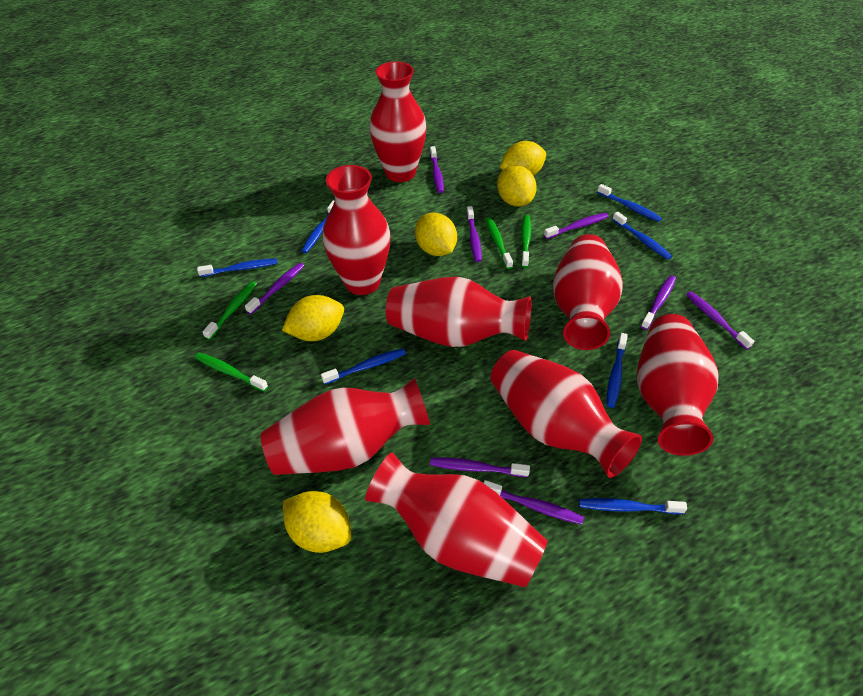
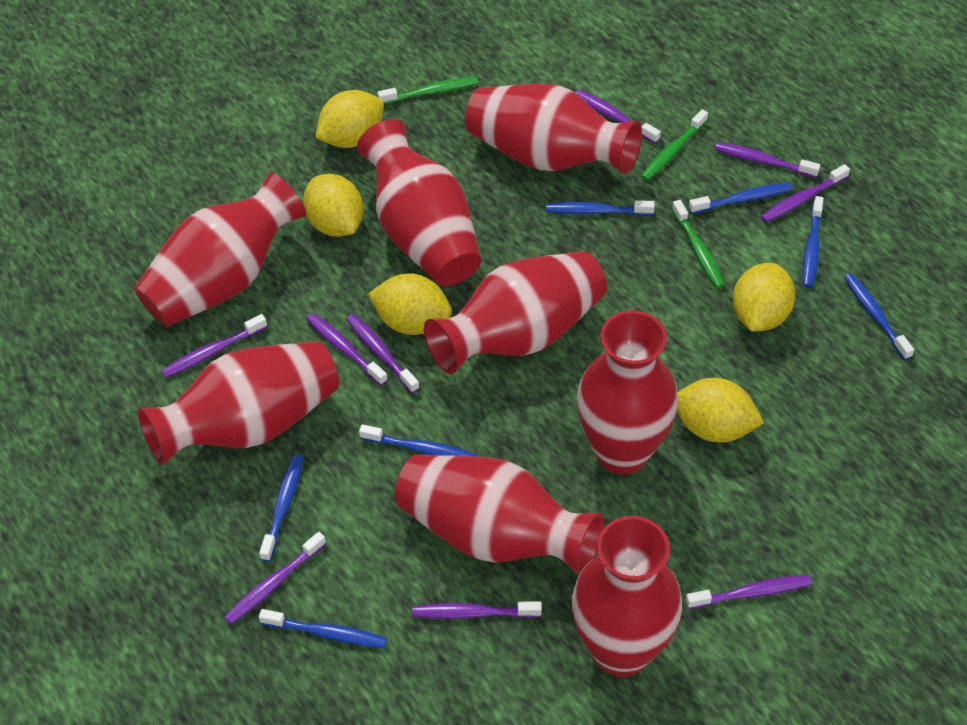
green toothbrush: [195,353,268,392] [203,281,257,340] [486,217,513,269] [521,215,531,268] = 4 -> [378,77,478,104] [641,109,708,181] [672,200,725,288] = 3
purple toothbrush: [245,263,304,314] [430,146,444,193] [430,458,530,477] [466,206,482,262] [484,480,584,525] [544,213,609,239] [641,275,676,330] [686,291,754,350] = 8 -> [161,314,267,378] [224,532,326,624] [306,313,388,386] [346,314,420,393] [412,601,542,619] [575,90,661,144] [686,575,812,609] [715,142,820,178] [761,164,850,222] = 9

